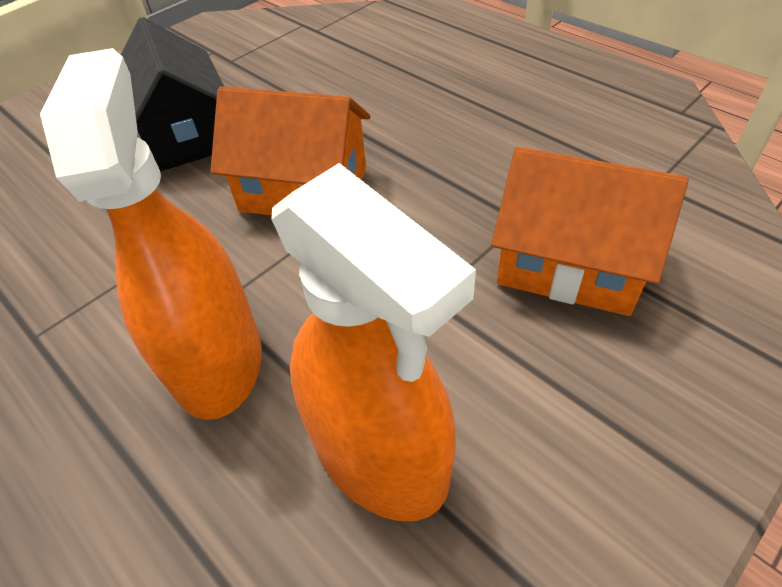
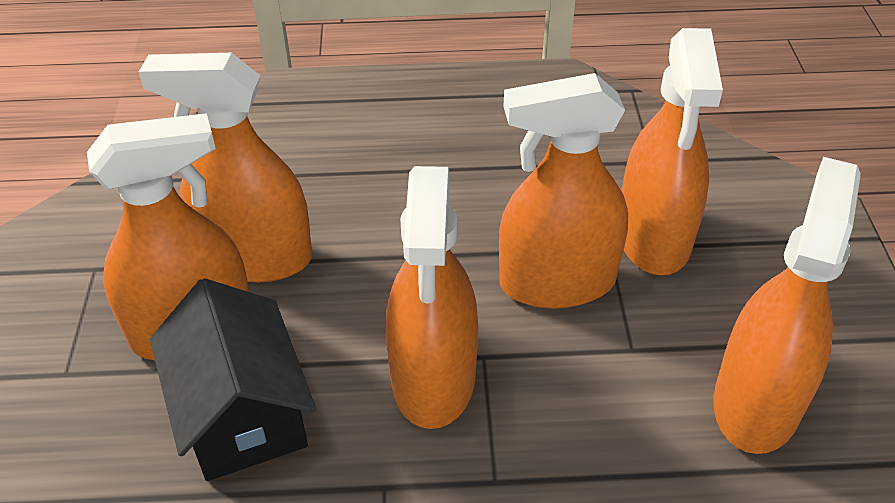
orange house: [210,86,371,216] [491,147,688,316] = 2 -> none = 0
orange spray bottle: [40,48,261,420] [271,163,476,521] = 2 -> [87,113,249,360] [139,53,312,283] [386,166,478,429] [499,73,628,309] [622,28,723,275] [714,157,861,454] = 6

